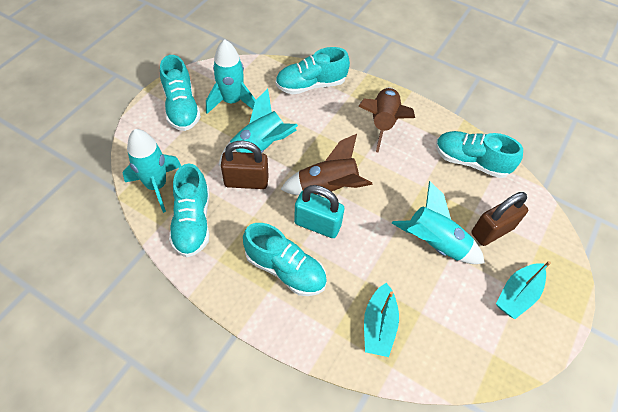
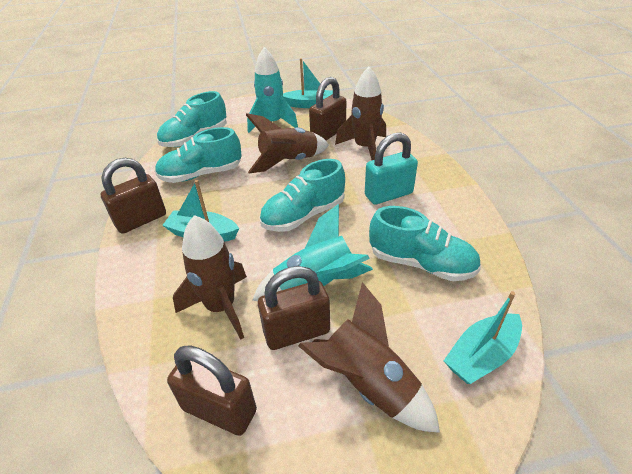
brown padlock: [221,140,268,189] [472,192,528,246] = 2 -> [101,158,166,234] [167,345,257,436] [258,266,330,350] [309,77,346,140] = 4
brown rocket: [280,134,373,196] [359,87,415,153] = 2 -> [173,215,247,340] [246,113,329,173] [298,282,440,433] [335,67,386,160] = 4
turquoise boat: [364,283,399,357] [496,261,551,319] = 2 -> [162,180,239,242] [283,58,333,108] [444,291,522,384] = 3
turquoise rocket: [123,129,181,213] [206,39,256,114] [218,88,298,166] [392,181,485,264] = 4 -> [247,47,298,133] [252,204,373,301] = 2
turquoise shoe: [160,55,201,131] [169,163,210,257] [243,223,327,296] [275,47,350,95] [436,131,523,178] = 5 -> [155,127,241,183] [157,91,227,147] [259,159,345,232] [369,206,481,281] = 4

